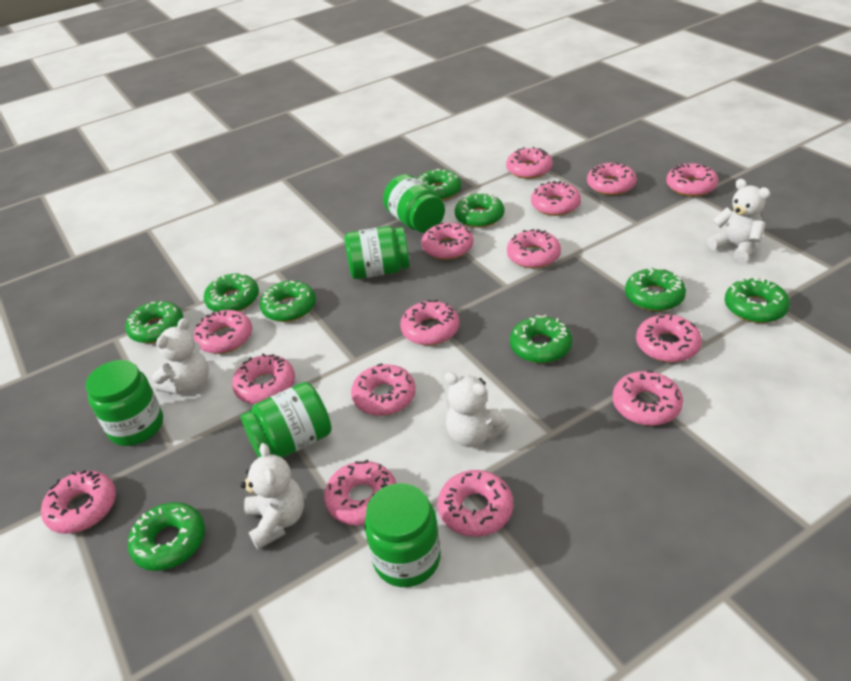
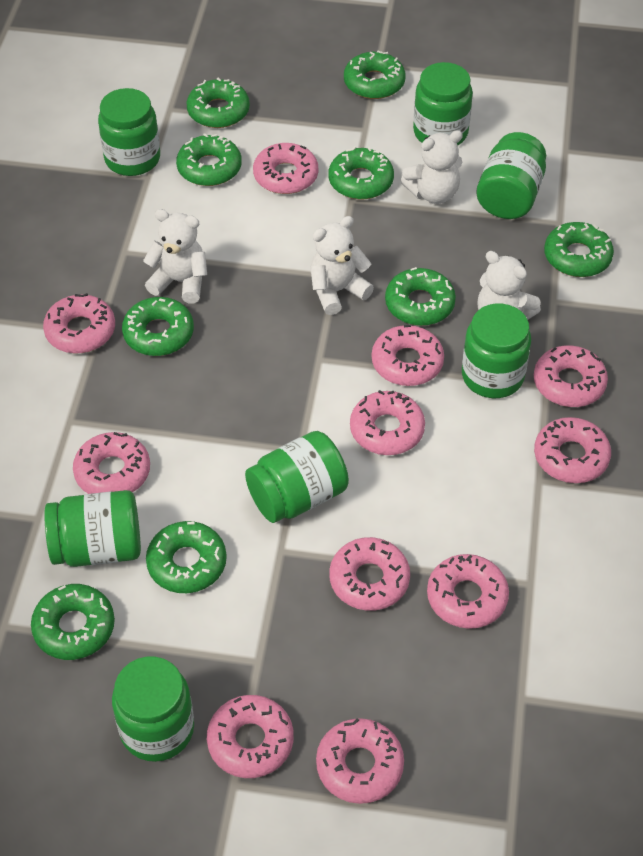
green jar: [86,360,163,446] [241,382,332,458] [345,226,410,279] [365,483,441,587] [383,174,445,233] = 5 -> [44,490,141,567] [98,88,160,176] [112,657,194,762] [245,431,349,523] [413,62,473,145] [462,304,531,398] [476,132,546,219] = 7
pink donut: [41,470,116,534] [194,310,252,354] [232,353,295,404] [324,460,396,525] [351,363,416,416] [400,300,459,345] [421,222,474,260] [438,470,513,537] [506,147,553,179] [507,229,561,268] [531,181,581,216] [587,163,637,195] [613,371,683,426] [636,314,702,362] [666,163,718,196] = 15 -> [43,293,115,353] [73,432,150,494] [207,695,294,778] [253,143,318,194] [316,718,404,804] [329,537,410,611] [350,390,425,455] [372,324,444,386] [427,554,509,629] [534,345,608,407] [534,417,611,483] = 11

